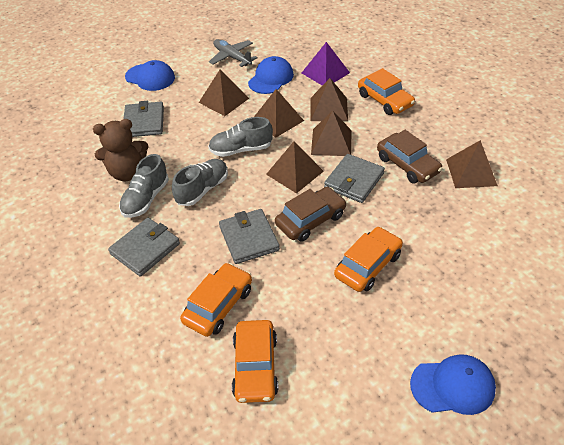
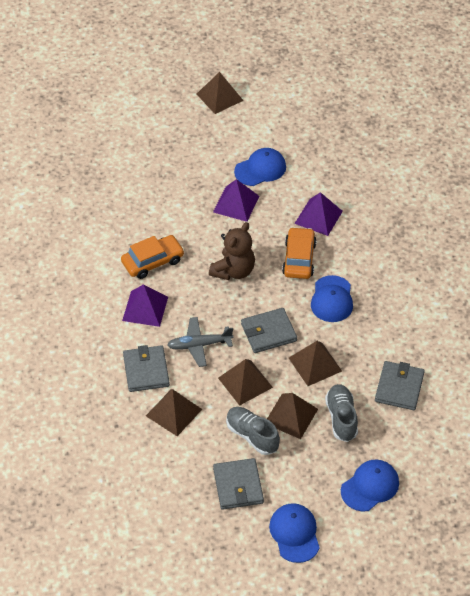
blue cap: [125,60,175,91] [248,56,294,94] [410,354,496,415] = 3 -> [234,148,286,186] [269,503,320,563] [311,275,353,322] [341,460,399,512] = 4
brown car: [275,187,346,242] [377,130,443,184] = 2 -> none = 0
brown pyramid: [199,70,249,116] [254,89,304,138] [266,141,324,194] [310,78,348,121] [311,111,352,156] [446,140,498,188] = 6 -> [146,389,202,436] [197,72,244,114] [218,359,273,406] [267,393,318,439] [289,341,342,386] = 5
grey shoe: [119,154,169,218] [172,159,228,206] [208,117,273,157] = 3 -> [226,407,280,455] [325,384,358,442] = 2
orange car: [180,263,252,337] [232,320,279,403] [334,227,403,292] [358,68,415,115] = 4 -> [121,235,184,279] [282,227,317,279] = 2
purple pyramid: [302,42,350,86] = 1 -> [122,284,168,327] [213,179,259,222] [294,192,343,236] = 3

